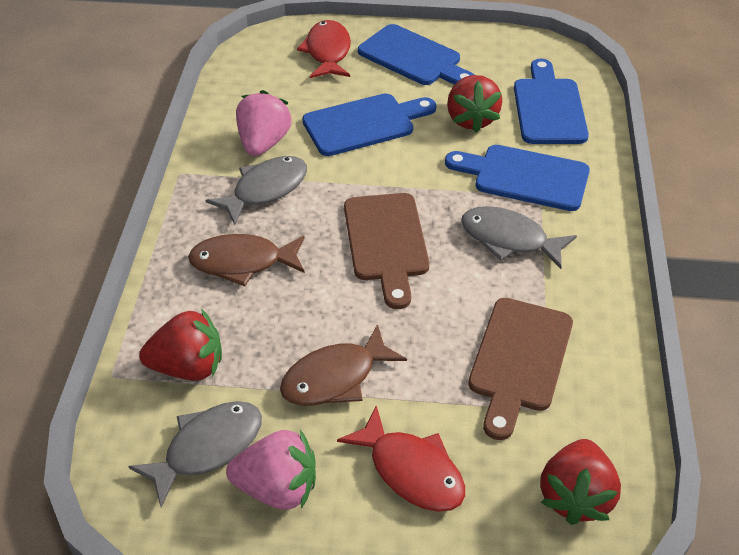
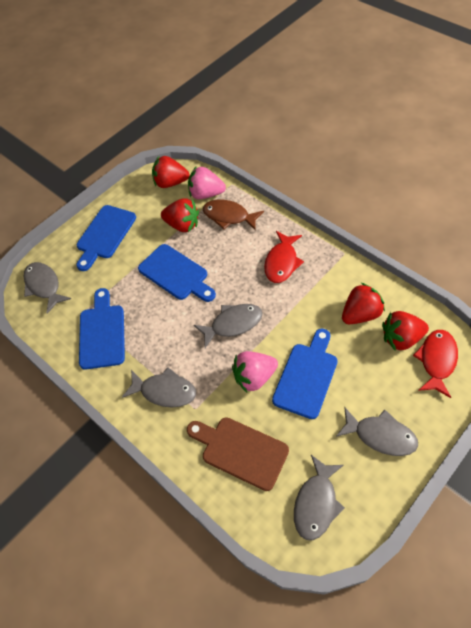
brown cutting board: [344,193,429,309] [468,298,573,440] = 2 -> [187,417,289,491] = 1
brown fish: [188,234,305,286] [280,324,407,406] = 2 -> [203,200,264,231] = 1
grey fish: [128,401,262,508] [205,156,307,225] [461,206,577,269] = 3 -> [24,262,71,313] [122,367,196,408] [194,304,263,348] [294,455,345,540] [336,407,418,456] = 5
red strawberry: [139,309,222,381] [447,75,502,133] [540,439,621,525] = 3 -> [152,156,190,188] [161,199,199,232] [342,283,385,324] [382,311,429,351] = 4

